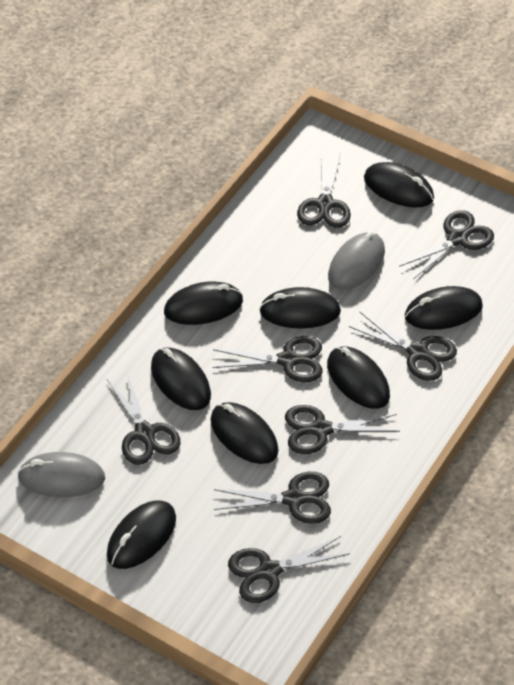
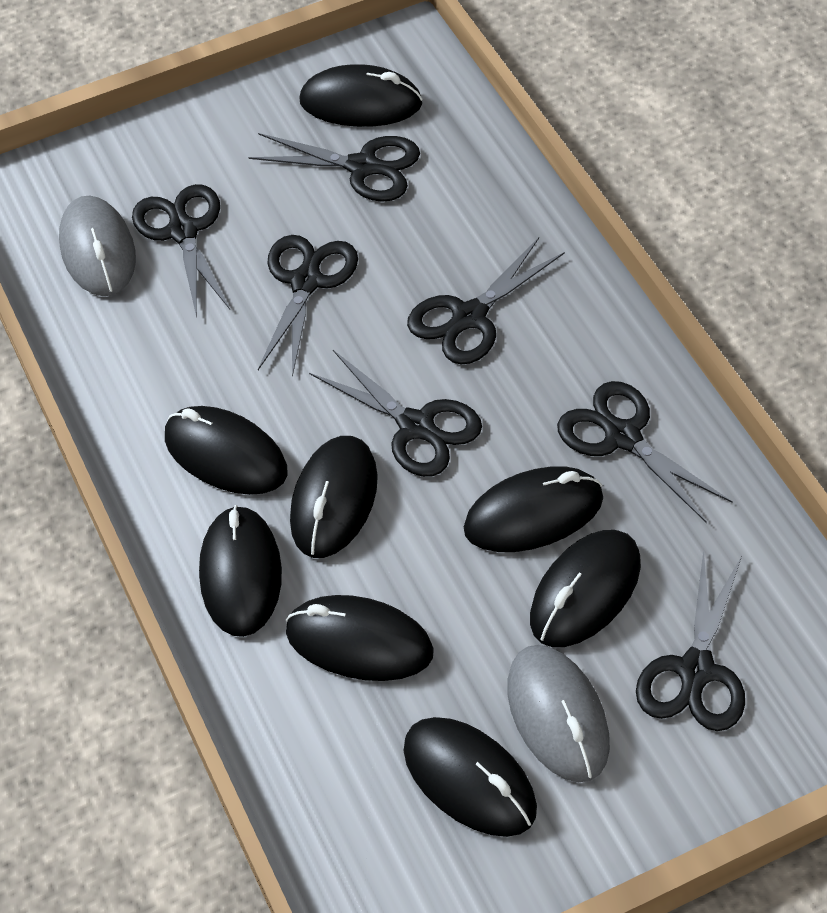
black scissors: [107,373,180,465] [213,336,323,382] [214,472,331,524] [228,536,350,603] [285,405,400,454] [297,152,351,228] [349,312,457,381] [399,210,494,279] = 8 -> [132,184,230,318] [248,133,420,202] [258,235,358,377] [309,350,482,477] [407,237,565,364] [557,381,733,523] [636,549,745,731] = 7

